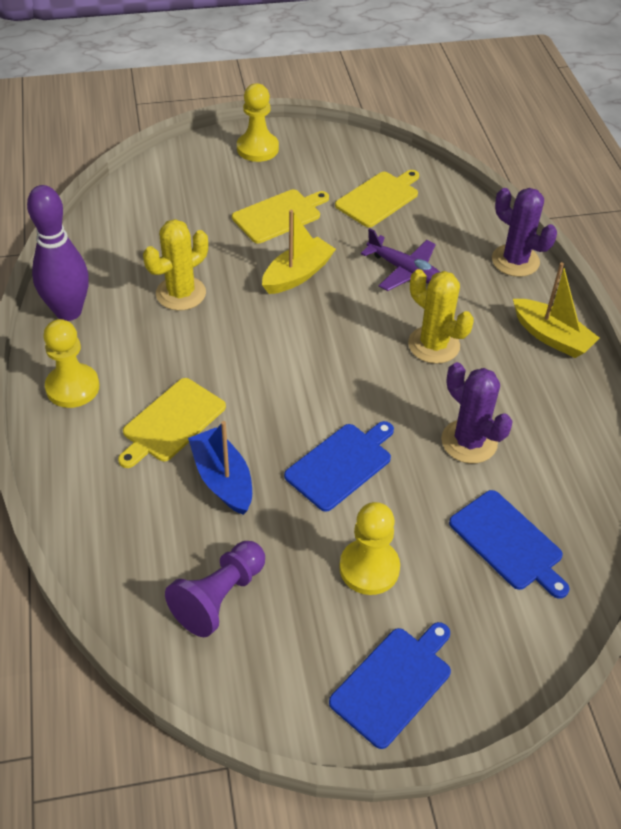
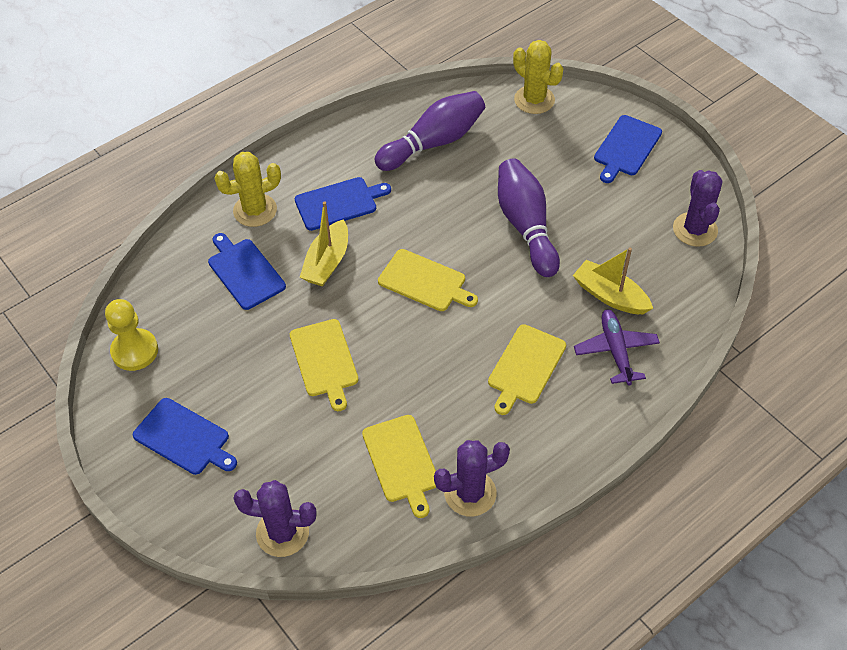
blue boat: [188,421,252,515] = 1 -> none = 0
blue cutting board: [284,421,394,512] [329,622,451,749] [449,490,570,599] = 3 -> [133,398,237,475] [208,233,286,310] [295,177,391,231] [594,115,662,183] = 4
purple bowling pin: [27,185,89,321] = 1 -> [375,91,485,171] [498,158,560,277] = 2
purple cactus: [441,362,513,463] [492,188,557,277] = 2 -> [233,480,317,557] [434,440,510,517] [673,170,722,247] = 3
purple pawn: [165,541,265,637] = 1 -> none = 0
yellow cutting board: [118,378,226,468] [232,189,329,243] [335,170,419,227] = 3 -> [290,319,358,411] [362,415,436,518] [378,249,478,311] [488,324,566,415] = 4
yellow pawn: [43,319,99,408] [237,84,279,162] [339,502,400,595] = 3 -> [105,299,158,371] = 1

